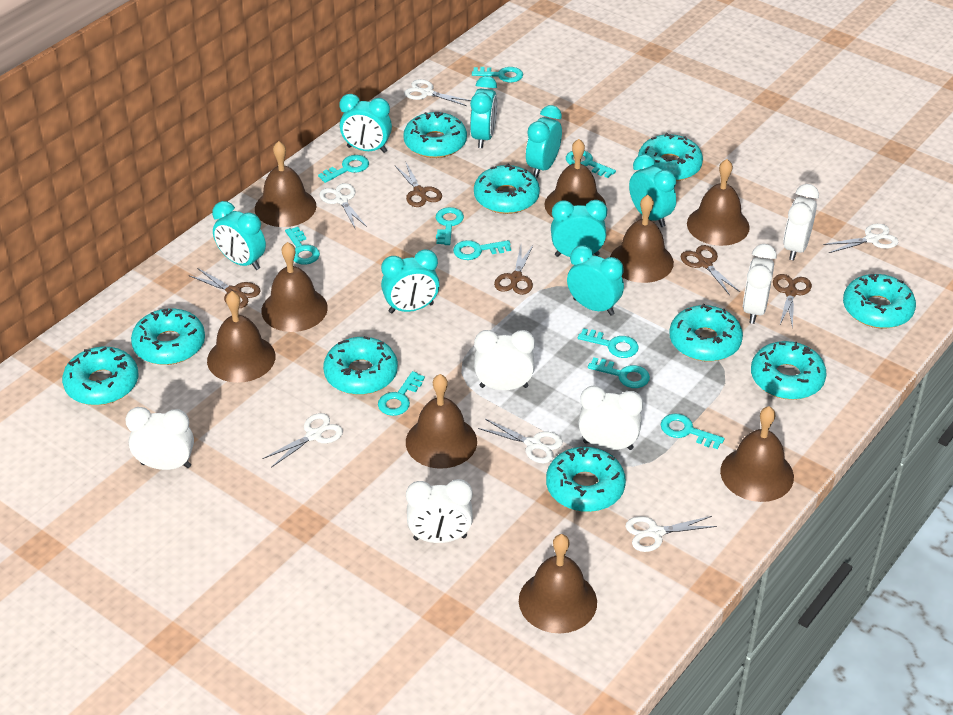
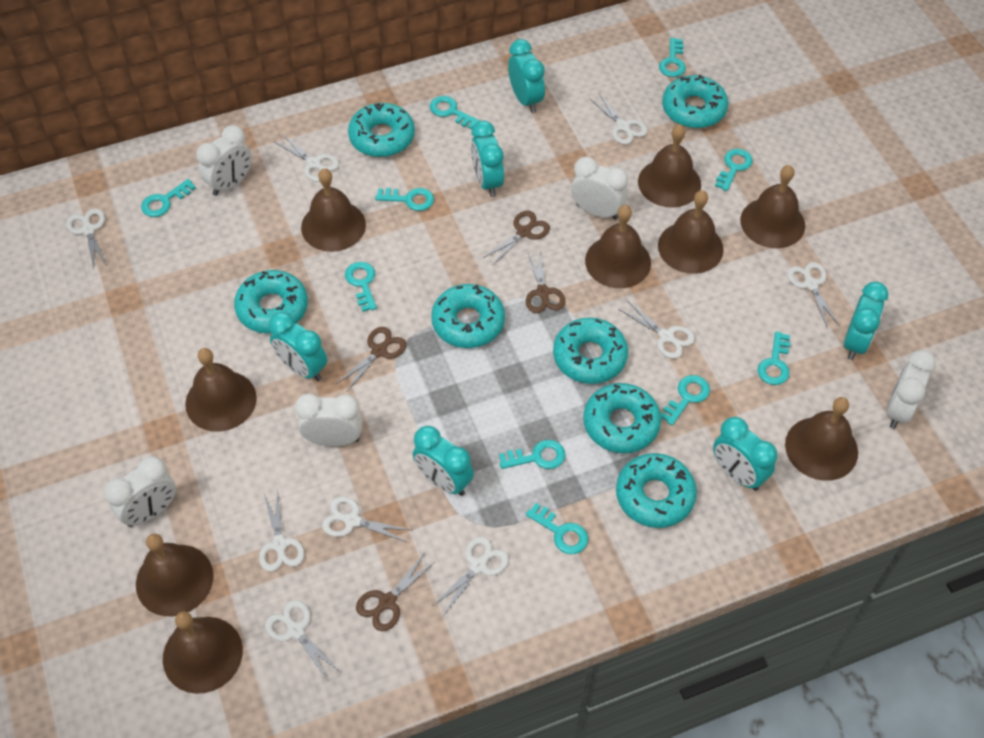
brown scissors: [189,268,260,308] [395,163,442,207] [494,245,533,295] [681,245,740,295] [773,274,812,329] = 5 -> [336,327,407,392] [356,553,436,631] [483,211,550,266] [526,250,566,313] = 4
turquoise clock: [212,201,266,270] [339,94,392,153] [381,249,440,313] [470,76,497,148] [526,105,562,178] [551,200,607,257] [567,246,624,316] [629,154,676,227] = 8 -> [269,312,327,381] [413,426,474,496] [471,121,504,197] [508,39,545,113] [713,417,777,491] [843,282,889,360] = 6
turquoise donut: [62,347,139,405] [131,308,205,365] [323,336,398,395] [403,112,467,158] [474,164,540,214] [546,447,626,512] [638,133,703,181] [669,304,743,362] [751,341,826,400] [843,274,916,328] = 10 -> [234,270,308,334] [348,103,415,157] [431,284,505,348] [553,317,628,384] [583,383,661,453] [616,453,697,528] [662,75,728,128] = 7
white clock: [125,407,194,470] [406,479,473,543] [474,330,535,390] [578,386,643,450] [743,244,777,324] [783,184,819,260] = 6 -> [104,456,176,527] [196,125,252,196] [295,393,362,447] [571,157,628,220] [886,350,936,429] = 5
white scissors: [262,413,343,468] [320,183,367,230] [404,79,471,106] [478,419,563,463] [625,516,717,552] [823,224,898,253] = 6 -> [66,208,106,269] [259,488,304,572] [265,600,340,681] [275,134,339,182] [322,496,411,543] [432,537,509,615] [589,93,647,145] [619,301,695,359] [787,262,840,327] = 9

